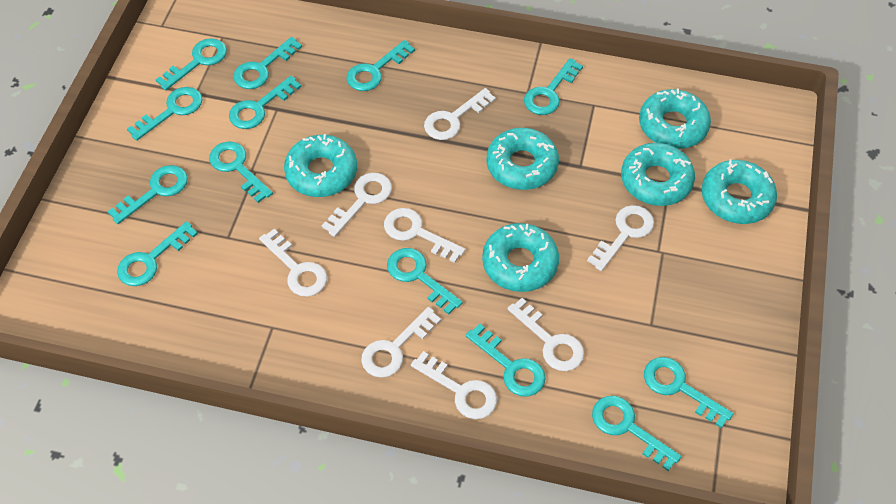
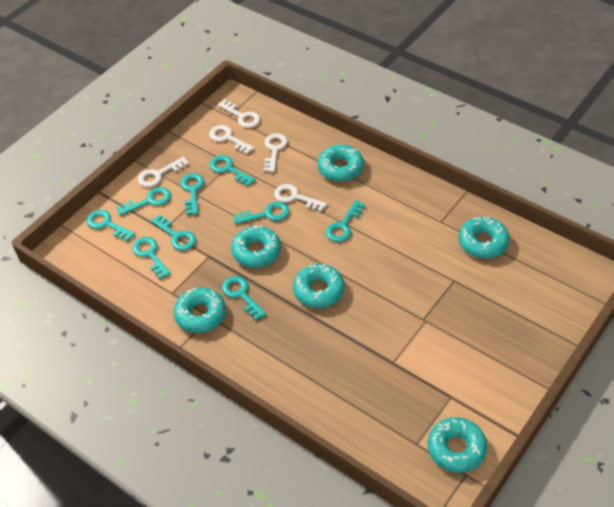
turquoise key: [108,165,188,224] [117,221,198,286] [127,87,203,141] [156,38,227,91] [209,141,273,203] [229,76,301,129] [233,37,302,89] [346,40,415,91] [387,248,463,314] [466,324,546,397] [524,58,583,115] [592,396,682,471] [644,357,733,428] = 13 -> [87,210,135,242] [117,187,171,216] [132,237,171,279] [151,214,196,251] [180,173,204,215] [210,155,255,187] [222,276,266,320] [233,202,289,224] [326,200,365,242] = 9
white key: [259,229,327,297] [322,173,392,237] [361,307,441,378] [384,208,465,263] [411,351,497,419] [424,88,496,140] [507,298,584,371] [587,205,654,271] = 8 -> [138,156,189,187] [209,125,254,154] [217,99,260,128] [264,133,288,172] [274,184,327,212] = 5

